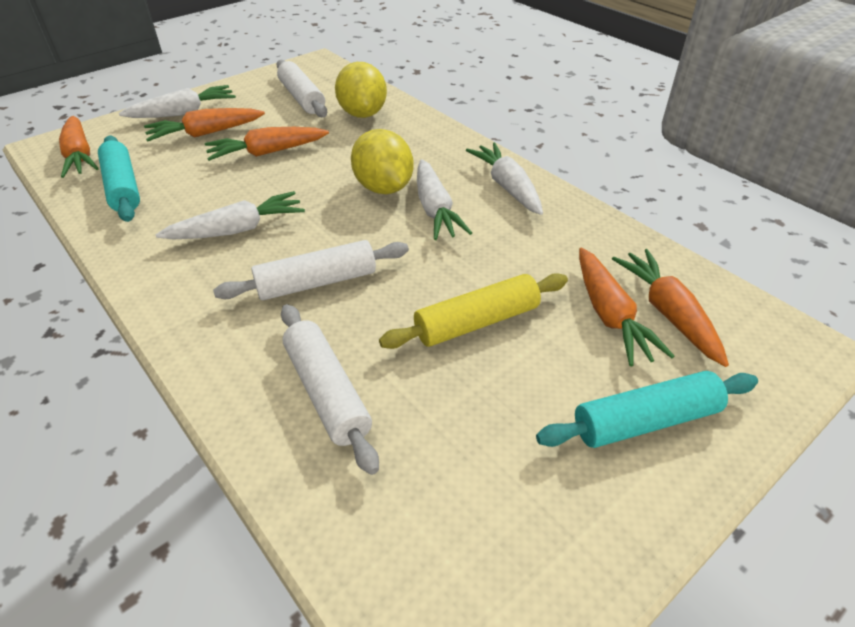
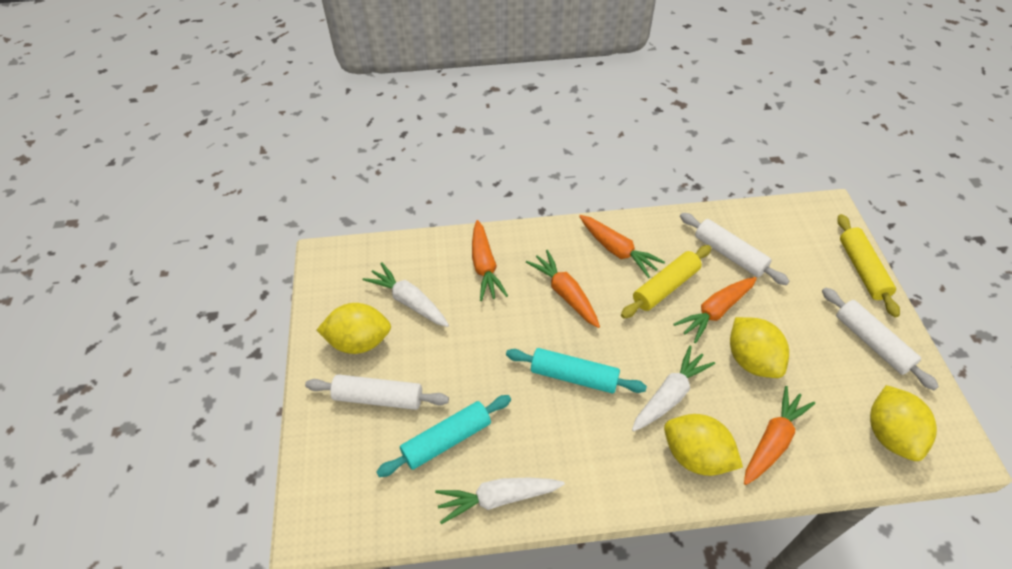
white carrot: [119,85,236,118] [156,191,305,239] [417,159,472,240] [466,142,543,215] = 4 -> [363,262,449,327] [435,477,565,524] [632,346,715,431] = 3
yellow lemon: [335,62,387,118] [351,129,414,194] = 2 -> [317,303,391,354] [664,414,743,476] [730,317,789,378] [870,385,937,461] = 4
yellow rolling pin: [379,273,568,349] = 1 -> [621,245,711,318] [837,214,900,317] = 2

